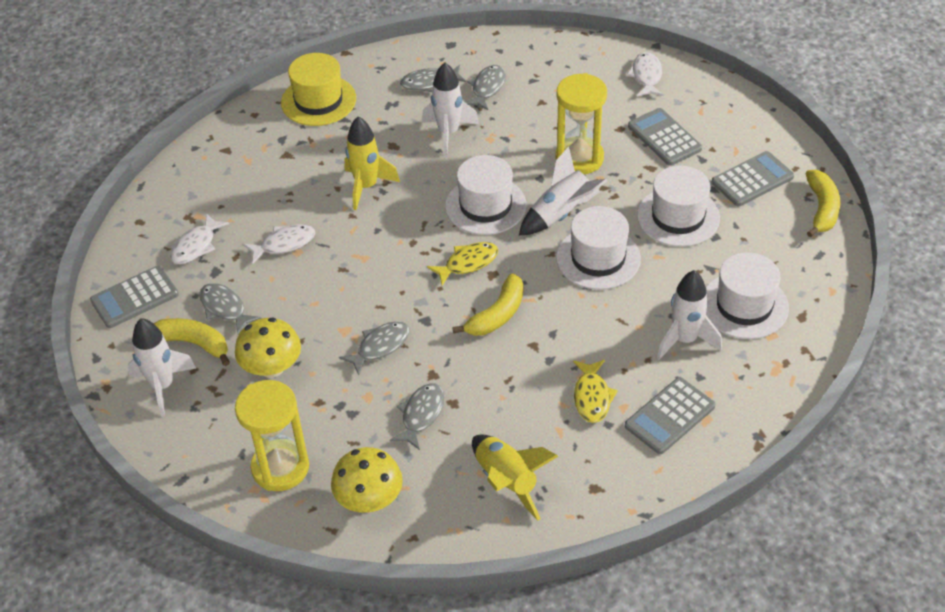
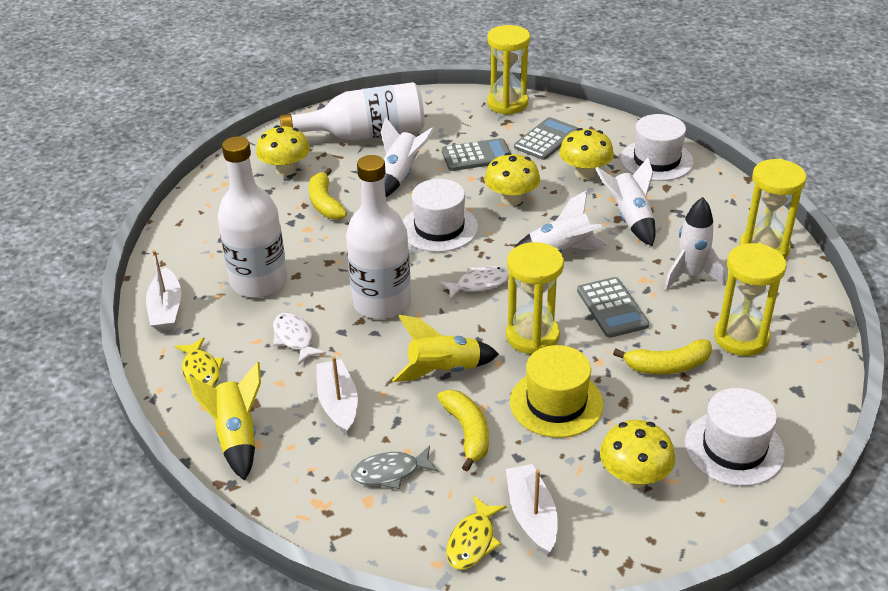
grey calculator: [90,266,179,328] [625,377,715,454] [628,108,702,166] [712,151,794,206] = 4 -> [442,138,510,171] [514,117,578,160] [577,277,649,338] = 3
grey fish: [199,283,261,335] [339,321,409,375] [390,383,444,450] [400,65,466,92] [465,65,506,110] = 5 -> [351,445,439,489] = 1
white boat: none = 0 -> [146,250,181,331] [317,356,358,435] [506,464,558,555] = 3
white bottle: none = 0 -> [218,136,287,298] [280,82,425,141] [346,155,411,319] = 3
white fish: [170,213,229,264] [243,224,315,264] [626,52,663,97] = 3 -> [273,313,326,365] [439,266,509,300] = 2
white hat: [445,155,526,235] [556,206,641,290] [637,166,720,247] [706,252,789,339] = 4 -> [403,179,478,252] [620,114,694,181] [685,388,785,486] = 3
yellow hourglass: [235,380,309,491] [555,73,607,174] = 2 -> [487,25,530,115] [506,242,564,354] [714,243,786,356] [739,159,807,259] = 4
yellow mushroom: [235,318,301,378] [331,447,403,513] = 2 -> [256,125,310,176] [484,153,540,206] [559,128,614,179] [600,420,675,488] = 4

